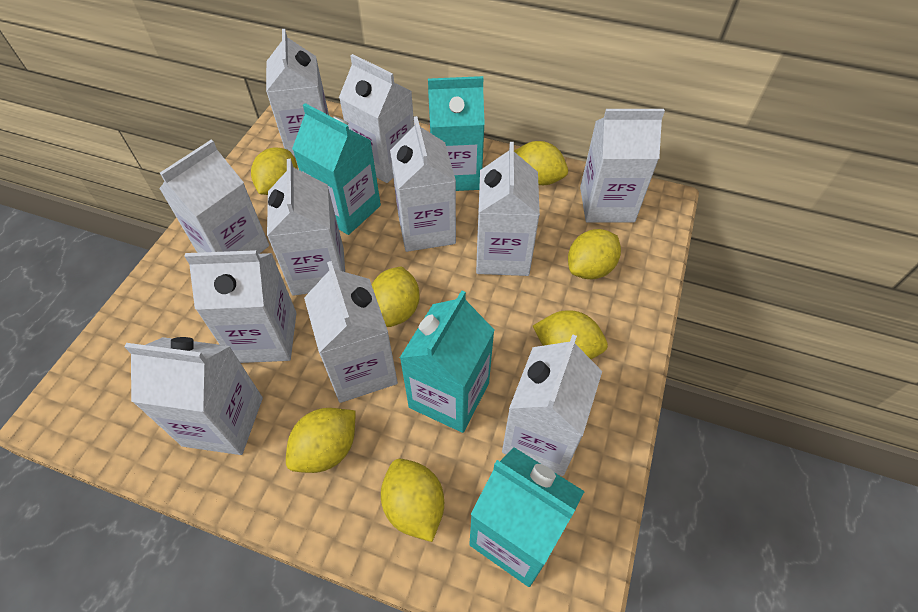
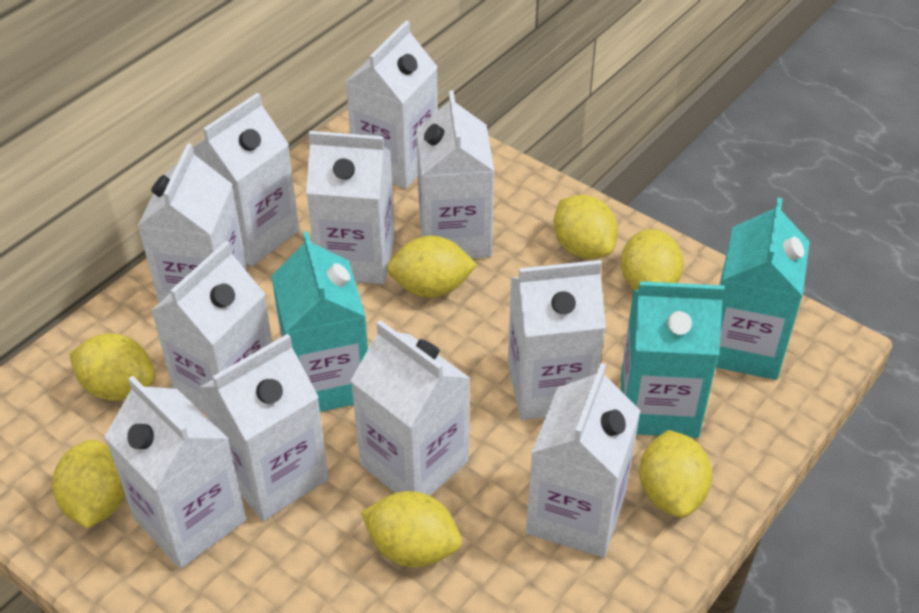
turquoise carton: [292,103,381,235] [400,291,495,433] [428,76,485,191] [469,447,585,587] = 4 -> [271,231,368,412] [621,281,725,438] [716,198,810,380] = 3

